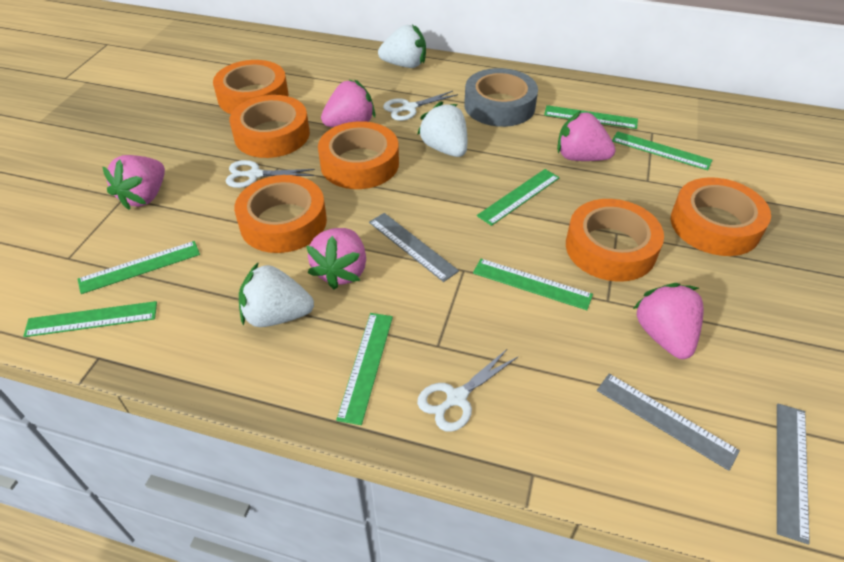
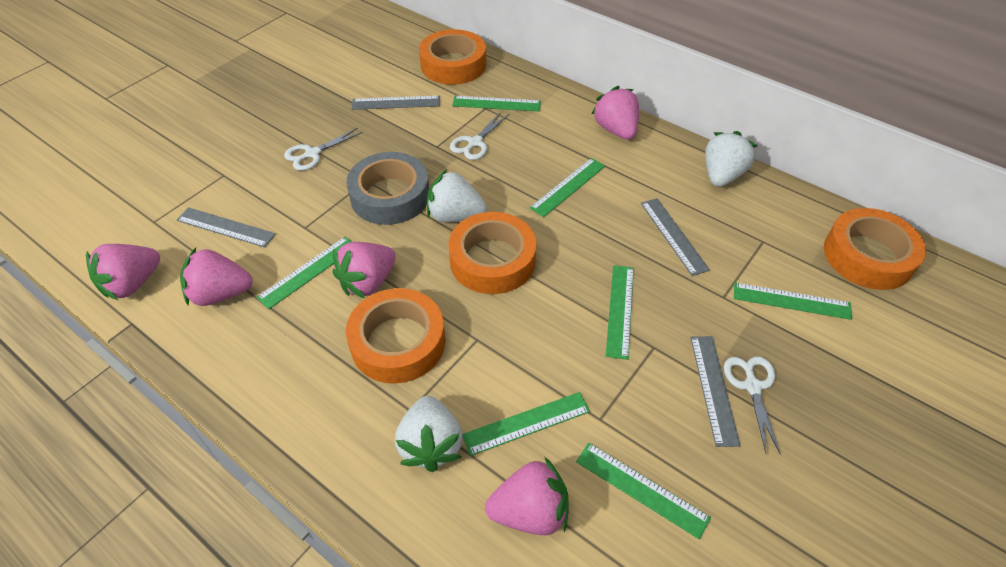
grey ruler: [369,213,459,282] [597,374,740,471] [777,404,810,544] = 3 -> [177,207,276,247] [352,96,440,110] [641,198,710,276] [690,336,741,447] = 4
orange tape: [213,60,289,114] [229,95,310,158] [234,175,327,253] [318,121,399,189] [566,199,664,282] [671,177,771,256] = 6 -> [346,288,445,384] [419,29,486,85] [448,212,537,294] [824,208,926,290] = 4

